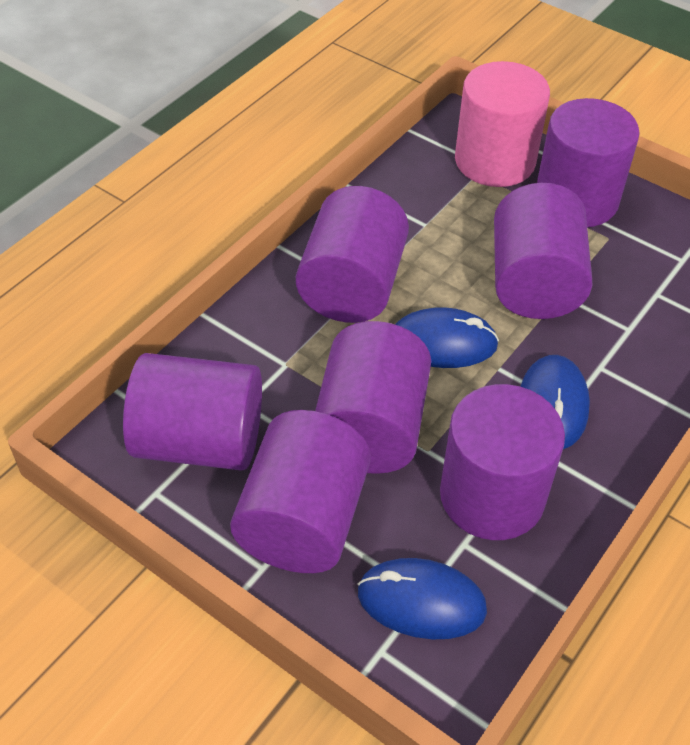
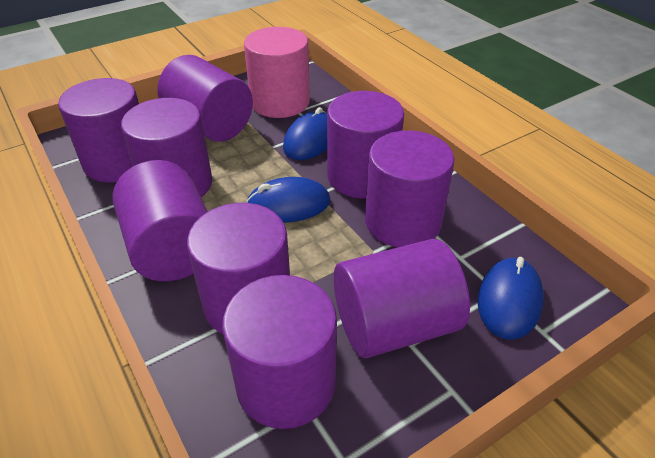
purple cylinder: [123,353,262,471] [230,410,371,573] [296,186,409,323] [315,321,431,474] [440,384,565,540] [494,183,592,319] [537,98,640,227] = 7 -> [58,78,139,182] [112,160,208,281] [121,98,212,197] [157,55,253,142] [187,203,290,334] [222,275,337,429] [327,91,404,198] [334,239,470,358] [365,130,455,247] = 9

